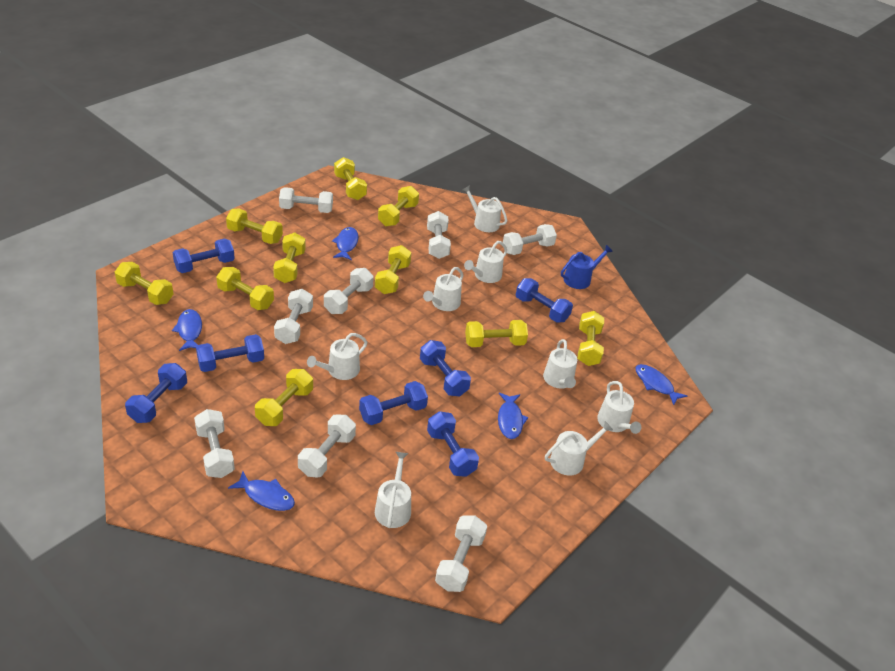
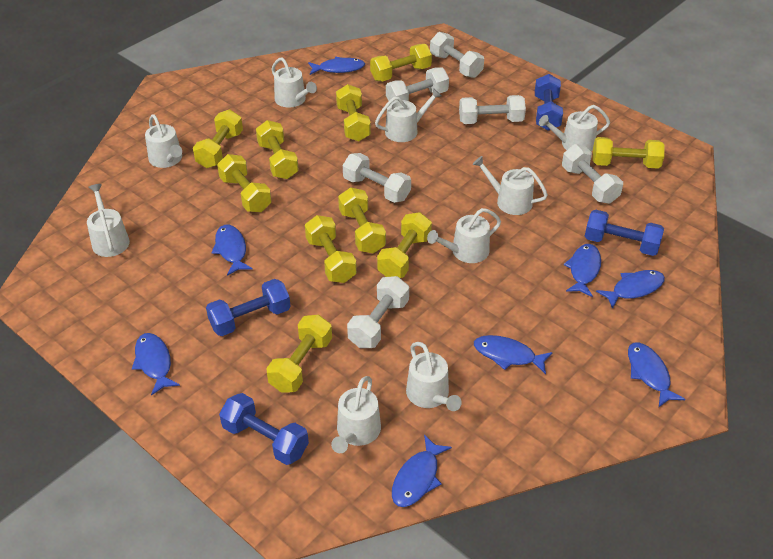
blue dumbbell: [125,363,187,423] [173,238,235,273] [196,334,264,372] [359,381,428,425] [420,340,471,396] [427,411,479,477] [516,278,573,323] = 7 -> [206,279,291,336] [219,393,309,465] [535,74,563,131] [585,210,664,256] = 4
blue fish: [172,309,202,351] [228,471,295,511] [332,227,359,260] [498,392,528,439] [635,364,687,405] = 5 -> [132,333,180,396] [211,225,253,276] [308,57,365,75] [392,435,452,507] [474,335,553,374] [564,244,601,297] [596,270,665,309] [628,343,685,407] = 8
blue watering can: [561,245,613,289] = 1 -> none = 0
white dumbbell: [194,409,235,478] [274,289,313,344] [279,187,333,213] [298,415,356,478] [324,268,374,314] [427,211,451,259] [435,516,487,592] [503,224,557,255] = 8 -> [343,153,411,203] [347,276,409,348] [386,67,449,101] [430,32,484,78] [459,95,526,124] [562,144,623,204] = 6
white watering can: [307,333,367,380] [375,452,411,528] [423,267,463,311] [463,185,507,232] [464,241,507,283] [543,339,577,389] [545,421,613,476] [597,381,641,434] = 8 -> [87,184,130,257] [145,114,182,168] [271,57,317,108] [331,376,381,453] [375,88,441,142] [406,342,462,411] [427,208,501,263] [473,156,548,215] [539,105,610,151] = 9

